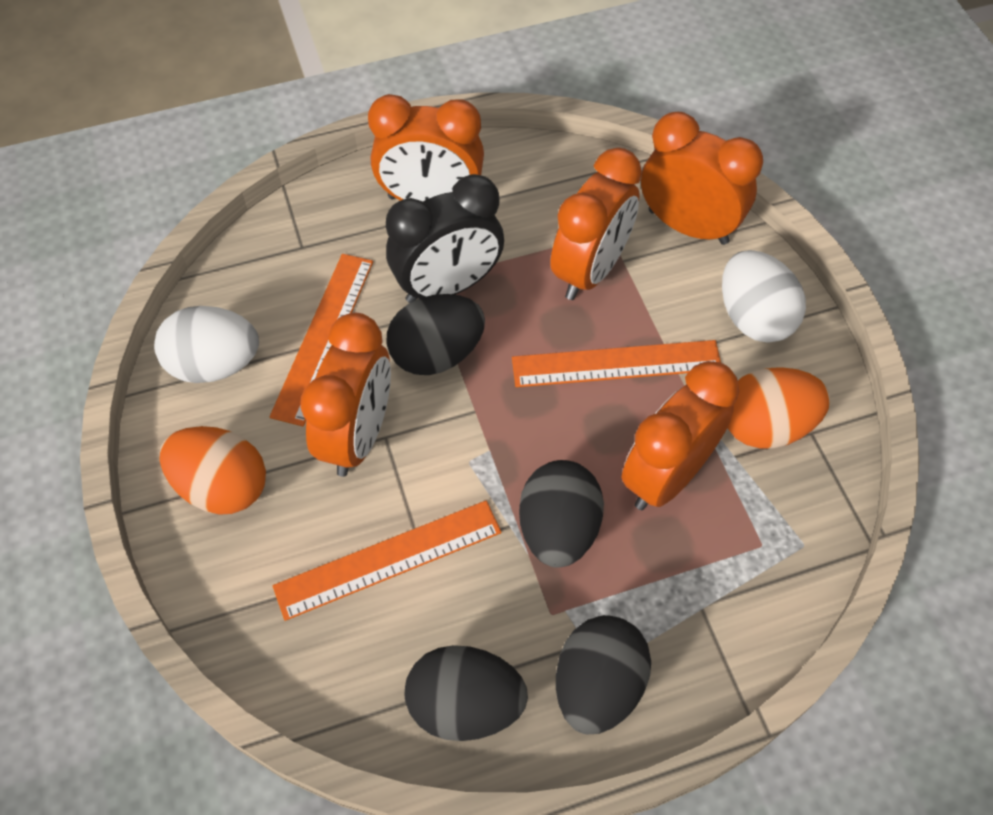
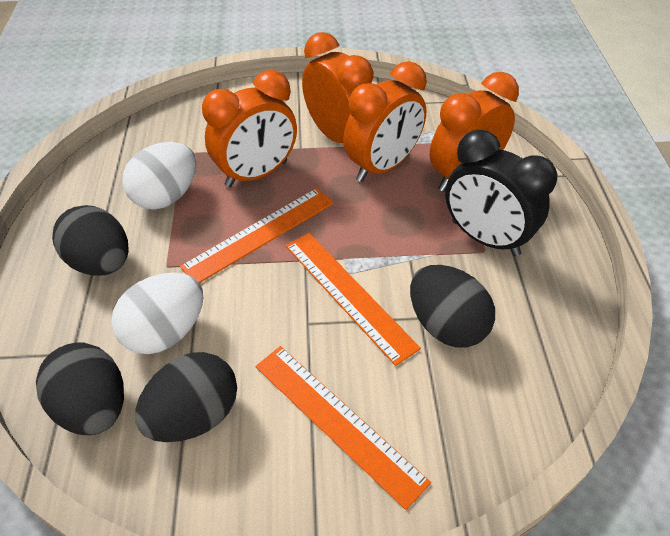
orange clock: [300,313,391,477] [368,94,484,201] [551,148,642,300] [622,361,739,510] [641,112,763,245] = 5 -> [202,70,297,187] [302,32,373,143] [343,61,427,182] [430,72,519,192] = 4
orange egg: [159,426,266,515] [728,367,831,449] = 2 -> none = 0

